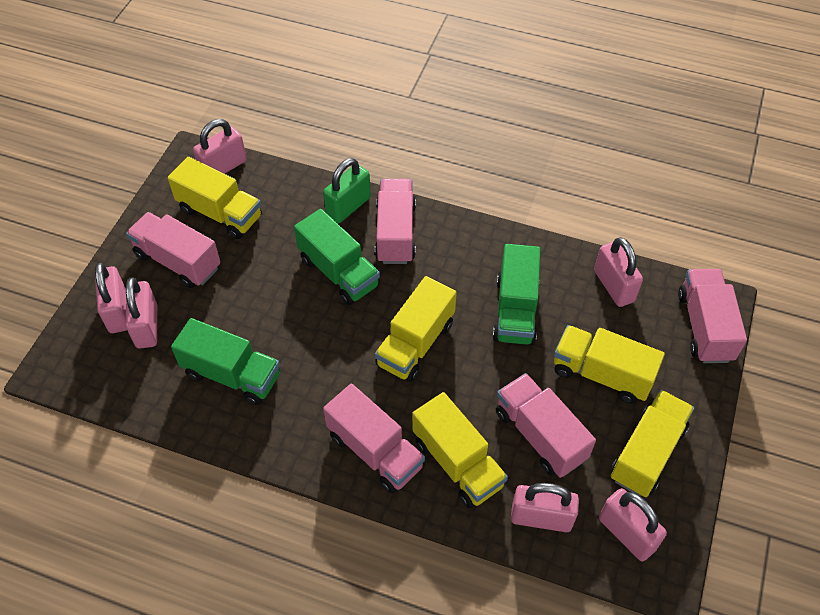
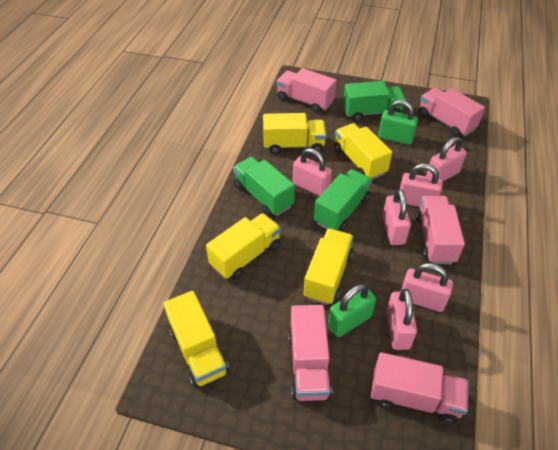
green padlock: [323,158,371,223] = 1 -> [328,284,376,337] [378,100,418,145] = 2

